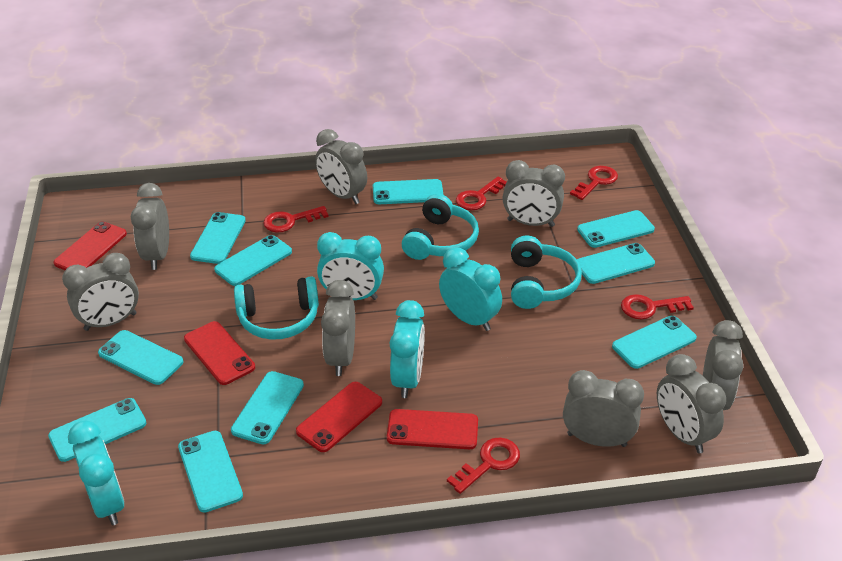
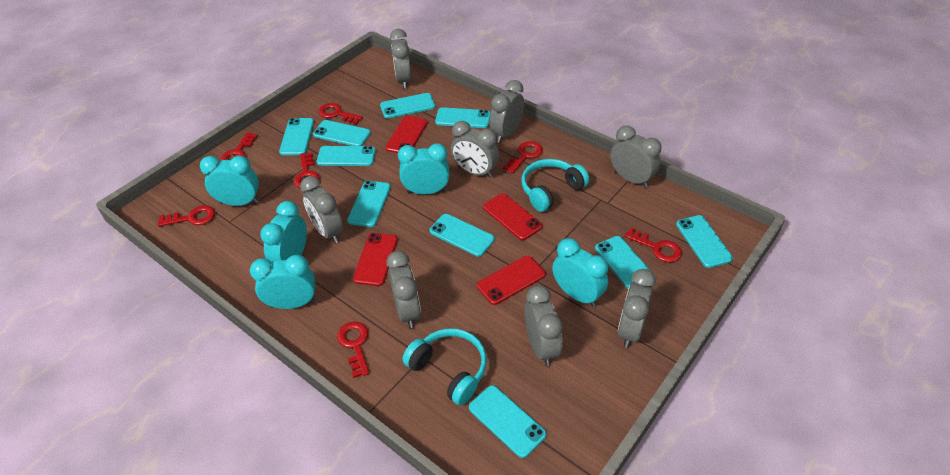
red key: [263,206,329,232] [447,437,520,494] [456,176,507,210] [570,166,618,200] [621,294,694,320] = 5 -> [158,205,215,227] [220,132,258,161] [294,153,320,188] [319,103,363,124] [337,322,369,378] [503,141,543,174] [624,227,682,263] = 7
turquoise clock: [68,420,125,525] [317,232,384,300] [389,300,425,398] [439,247,502,331] = 4 -> [200,156,259,206] [250,255,315,309] [260,201,307,262] [398,143,450,195] [552,238,608,307] = 5
turquoise headphones: [234,276,319,340] [402,194,479,260] [511,235,582,309] = 3 -> [402,328,487,405] [521,159,589,212] = 2

